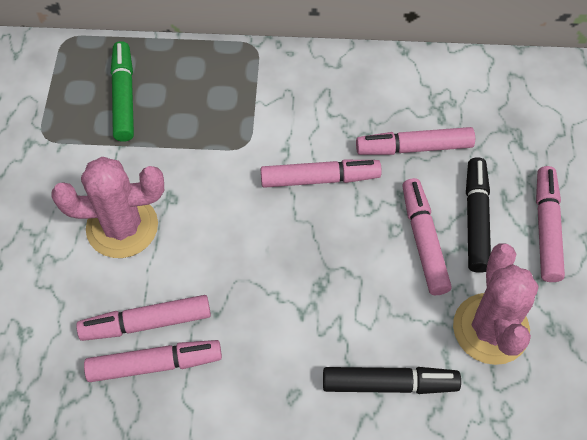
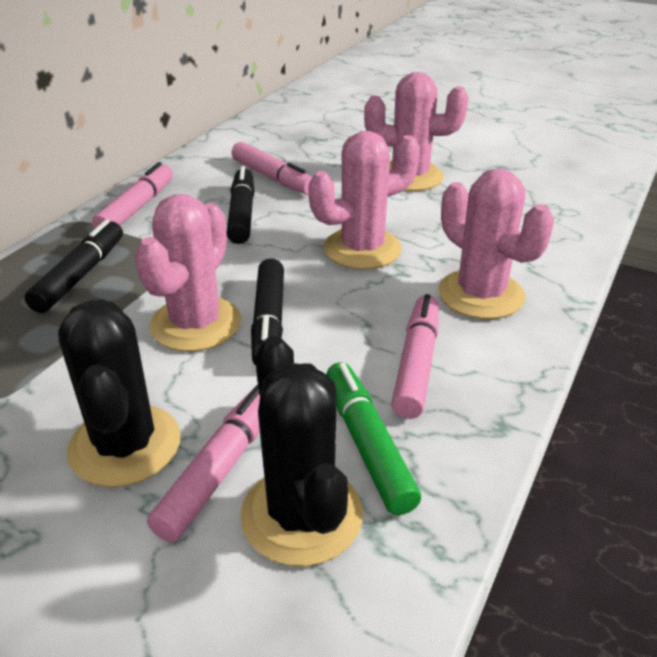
black cactus: none = 0 -> [58,300,180,487] [240,336,363,567] = 2
black marker: [323,367,461,394] [466,157,491,273] = 2 -> [25,220,123,313] [227,166,255,244] [251,258,284,366] = 3
pink cactus: [51,157,164,258] [453,243,539,365] = 2 -> [134,194,241,352] [308,131,420,269] [364,72,469,191] [438,169,554,319] = 4
pink marker: [76,295,211,341] [84,340,222,382] [260,160,382,188] [356,127,475,155] [402,178,452,295] [536,166,565,282] = 6 -> [92,162,173,229] [147,385,260,542] [231,142,313,195] [391,294,439,419] = 4

